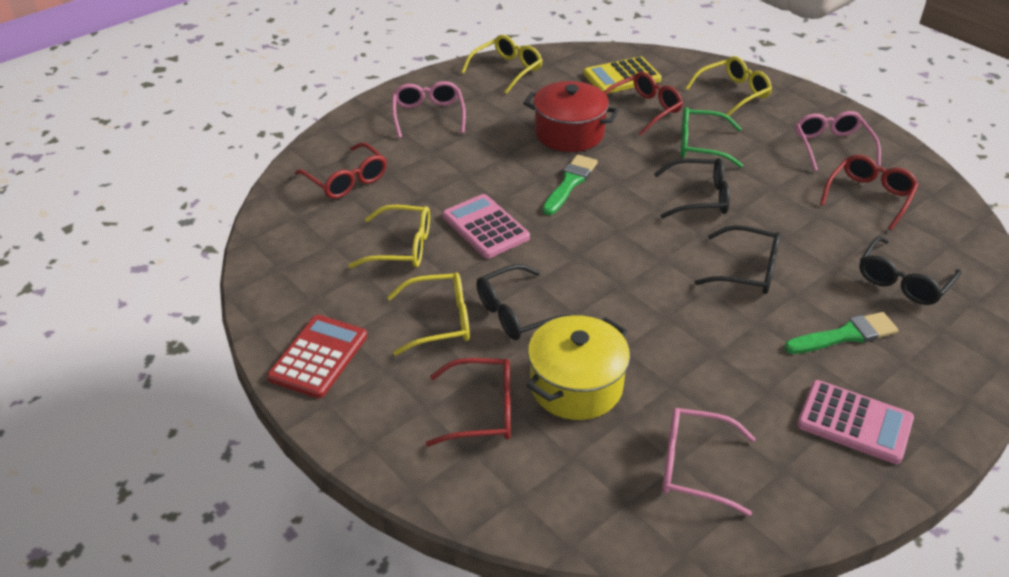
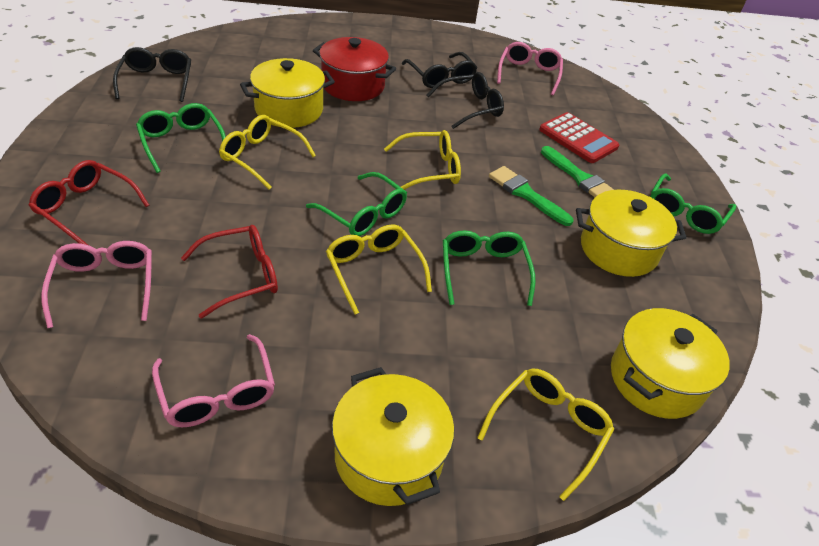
black glasses: [476,264,572,340] [654,158,730,218] [694,225,781,294] [859,236,962,305] = 4 -> [113,47,191,102] [402,52,477,88] [427,72,504,129] = 3
green glasses: [680,107,743,168] = 1 -> [136,103,226,173] [306,172,407,236] [443,231,535,306] [650,173,736,234] = 4
pink calculator: [442,194,530,258] [797,380,914,464] = 2 -> none = 0
red glasses: [295,142,387,199] [426,358,511,446] [604,72,683,136] [820,155,919,231] = 4 -> [28,160,149,245] [181,225,278,318] = 2
yellow calculator: [584,57,662,93] = 1 -> none = 0
yellow pot: [526,315,630,420] = 1 -> [240,58,335,128] [332,367,454,506] [576,190,687,277] [611,308,730,419] = 4

